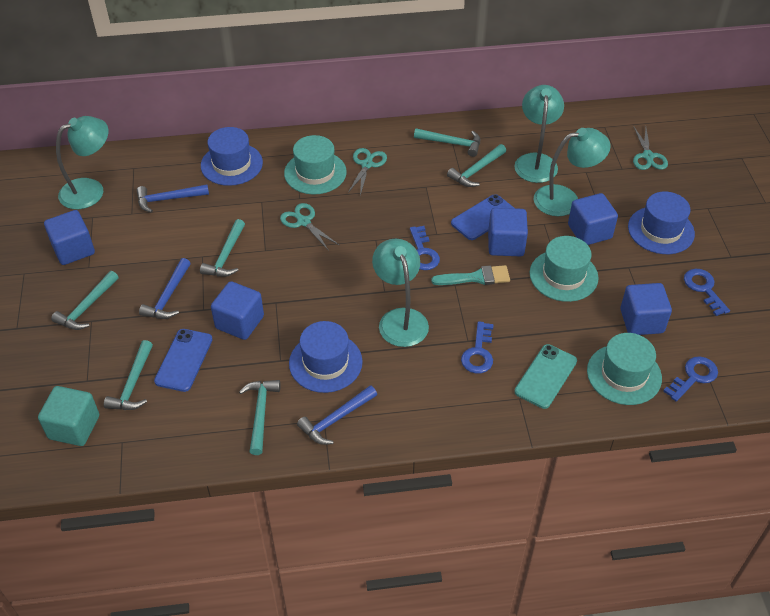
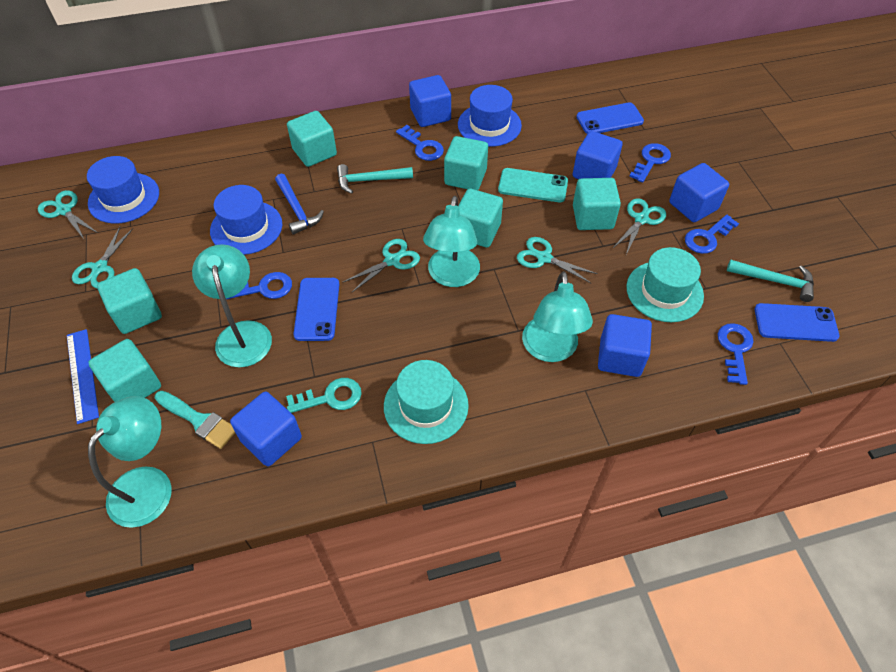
blue hammer: [136,184,209,213] [139,258,191,319] [297,385,377,445] = 3 -> [275,174,324,235] = 1
blue key: [410,226,440,270] [461,321,494,374] [663,356,718,402] [684,269,730,316] = 4 -> [227,272,292,299] [396,125,444,161] [629,143,671,183] [685,215,739,254] [717,323,754,385] = 5
blue phone: [154,329,213,392] [451,194,514,240] = 2 -> [293,278,339,341] [576,102,644,134] [754,303,840,342] = 3
blue ruler: none = 0 -> [67,329,99,424] = 1
turquoise cube: [38,386,99,446] = 1 -> [88,339,161,402] [97,268,162,334] [287,111,337,167] [444,136,488,190] [458,189,503,248] [573,178,621,230] = 6
turquoise hammer: [51,271,119,330] [104,340,153,410] [200,219,245,277] [239,380,280,455] [414,128,480,157] [447,144,506,187] = 6 -> [337,164,413,194] [727,259,814,302] = 2
turquoise hat: [284,135,347,194] [530,236,598,302] [587,333,662,405] = 3 -> [384,360,469,444] [626,247,704,322] = 2
turquoise key: none = 0 -> [286,378,362,413] = 1
turquoise scissors: [280,203,339,251] [348,148,387,196] [633,126,668,170] = 3 -> [38,190,98,239] [72,227,133,288] [343,239,420,292] [517,237,598,284] [612,198,666,254] = 5

